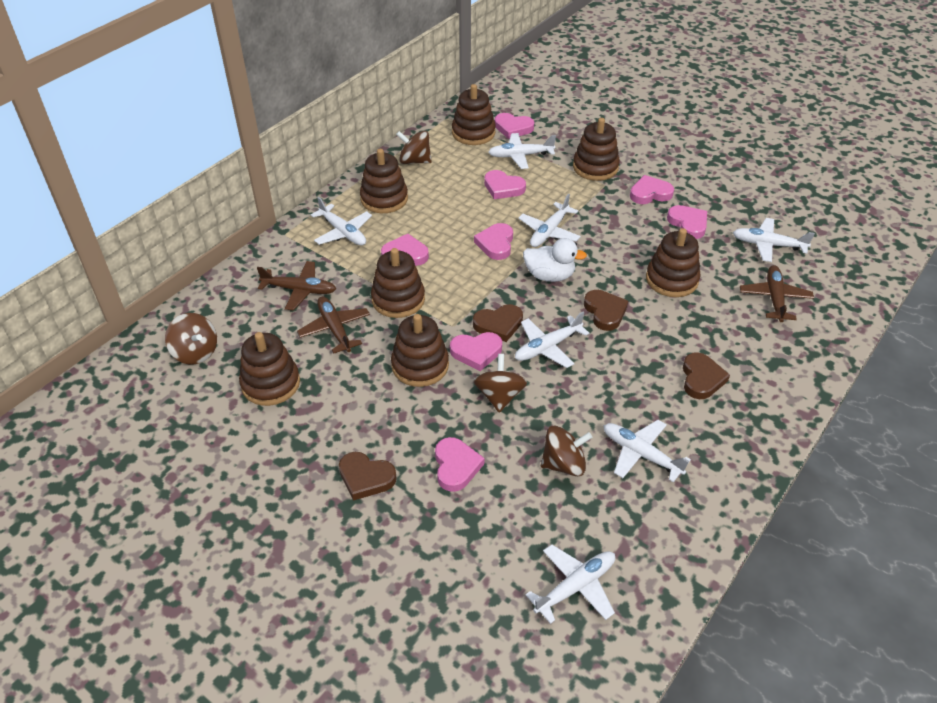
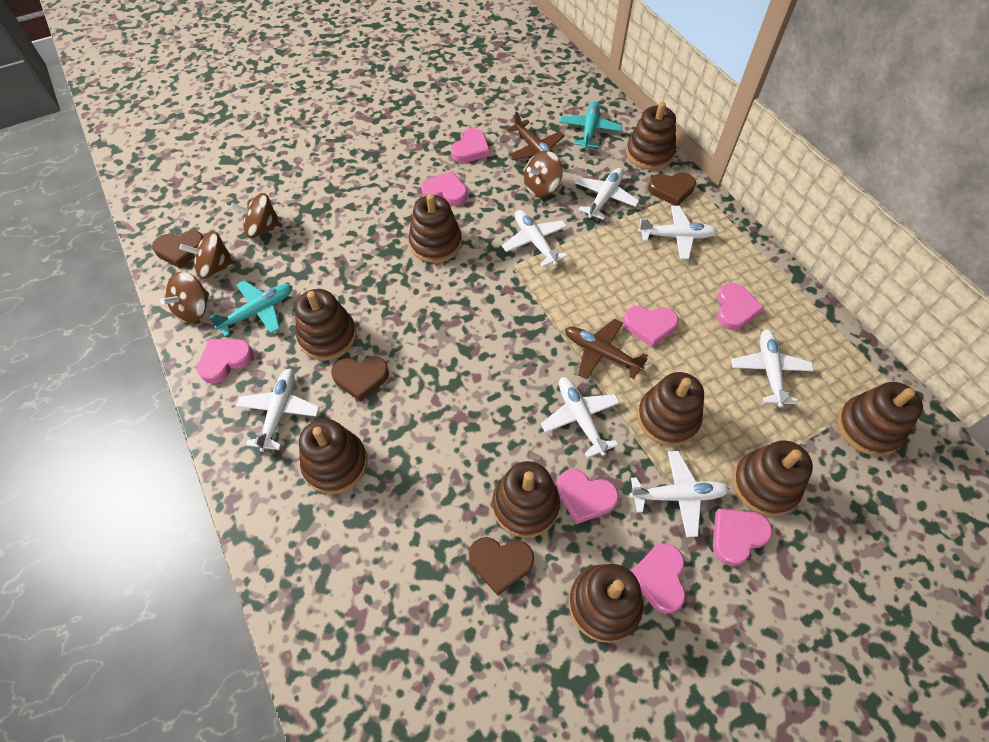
brown plane: [257,261,336,311] [297,296,370,353] [740,265,814,322] = 3 -> [507,111,565,160] [565,319,648,380] = 2
brown stacking toy: [239,332,300,406] [360,149,408,213] [371,248,425,318] [391,314,449,387] [452,84,496,145] [573,118,620,181] [646,228,701,297] = 7 -> [295,289,357,360] [299,419,367,494] [408,194,462,263] [492,461,560,538] [569,564,643,643] [626,102,676,170] [637,372,704,446] [732,440,813,516] [837,382,923,456] = 9
turquoise plane: none = 0 -> [209,280,292,337] [560,101,622,149] = 2
white duck: [523,238,587,282] = 1 -> none = 0

